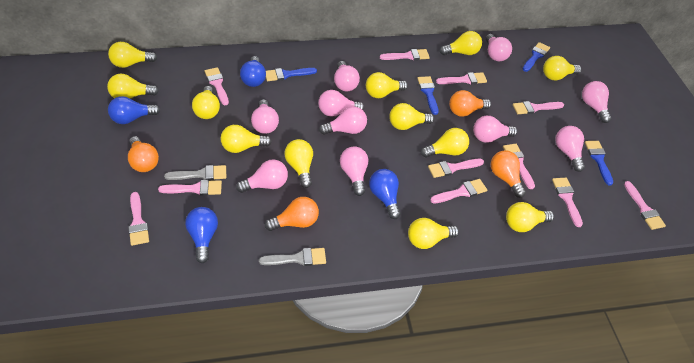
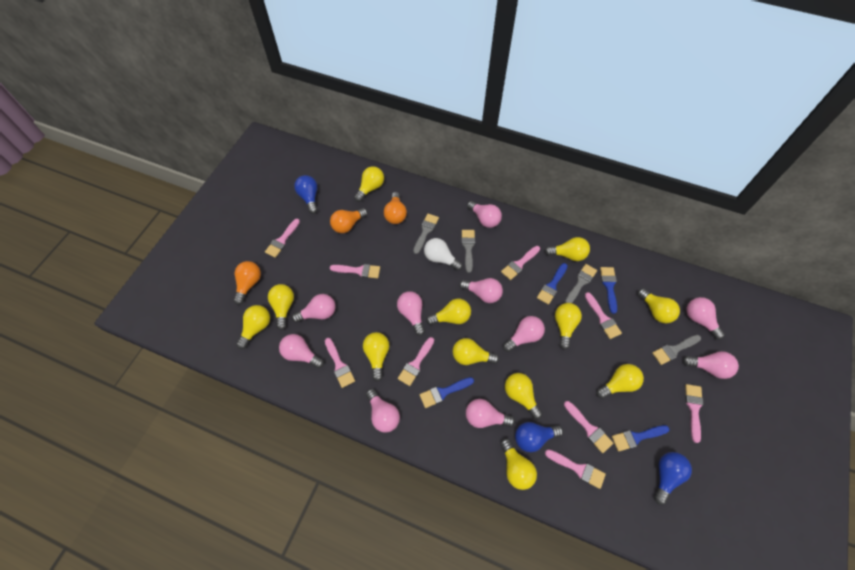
blue light bulb: [108,96,160,124] [185,207,218,263] [240,56,266,87] [369,169,400,219] = 4 -> [294,175,318,214] [515,422,563,452] [654,452,692,505] = 3
grey brush: [164,165,226,180] [259,248,326,266] = 2 -> [413,214,439,254] [461,230,475,273] [565,264,597,303] [652,335,701,365] = 4
orange light bulb: [128,136,159,172] [265,197,319,231] [449,90,491,117] [491,150,526,198] = 4 -> [233,261,261,305] [330,208,368,233] [384,192,407,224] = 3
pink brush: [128,192,149,246] [158,180,222,196] [205,67,229,105] [380,49,430,60] [428,159,484,178] [430,179,487,204] [436,72,487,84] [503,144,535,189] [513,101,564,114] [552,178,583,227] [624,181,666,230] = 11 -> [265,219,300,258] [325,338,355,388] [330,264,380,279] [398,337,434,386] [501,246,540,280] [545,449,606,489] [564,401,613,453] [585,292,622,339] [685,384,703,443] = 9
white light bulb: none = 0 -> [424,238,463,271] = 1

